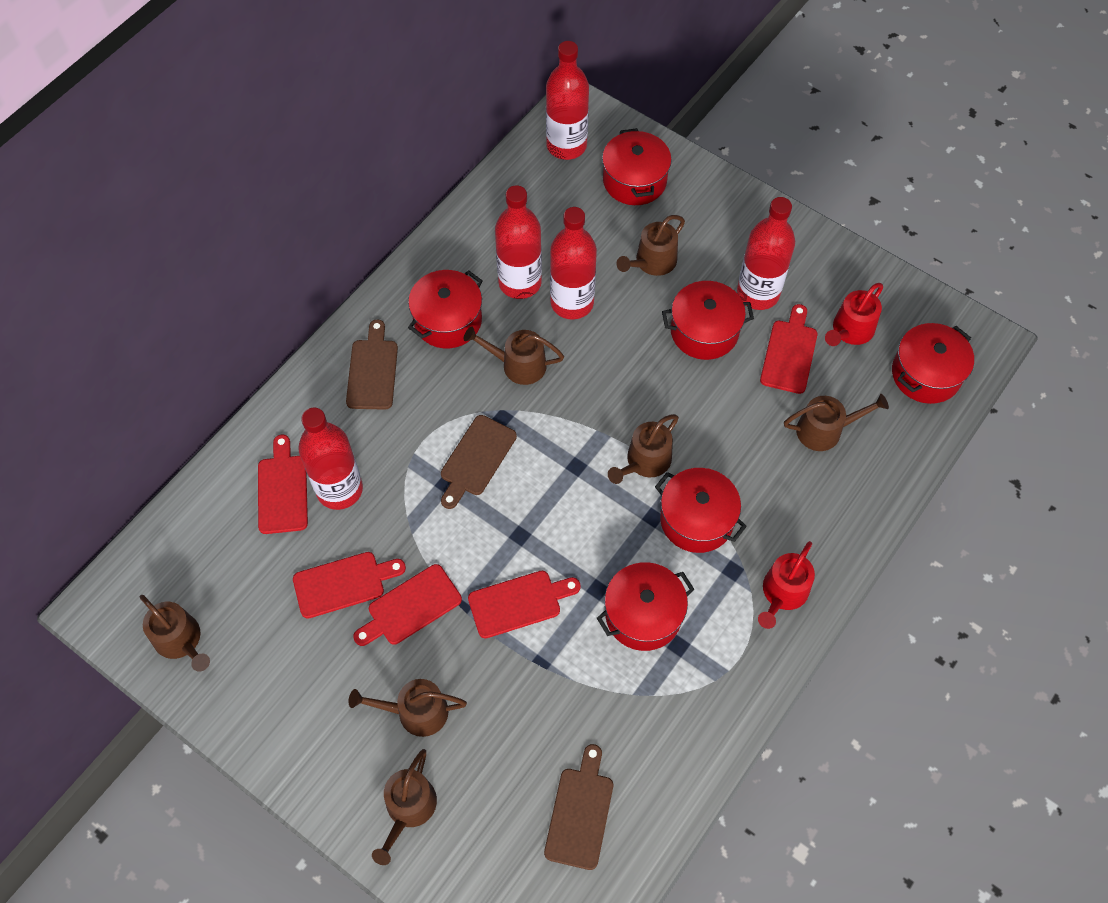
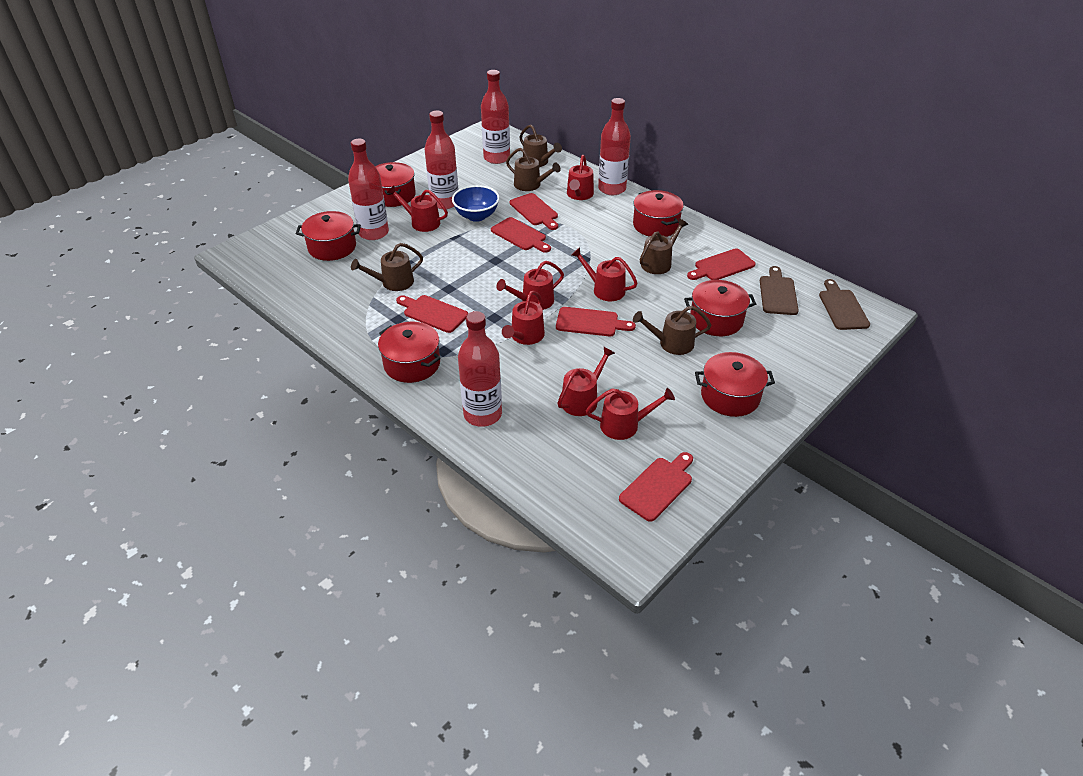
blue bowl: none = 0 -> [452,185,500,222] = 1
brown cutting board: [346,319,398,410] [441,415,517,509] [544,744,613,870] = 3 -> [760,266,799,315] [819,279,870,330] = 2
brown watering can: [140,595,210,672] [348,679,467,737] [372,749,437,865] [464,326,564,385] [608,414,679,484] [617,215,685,276] [784,394,889,451] = 7 -> [351,243,423,291] [506,148,560,191] [519,125,562,167] [633,306,711,355] [640,219,688,274] = 5
red cutting board: [258,435,308,534] [293,552,406,619] [353,564,462,646] [468,571,581,638] [760,304,818,394] = 5 -> [396,295,468,333] [491,217,551,253] [510,193,558,230] [556,307,636,336] [619,452,693,522] [687,248,755,280] = 6
red watering can: [758,541,815,629] [825,283,883,346] = 2 -> [387,186,448,232] [497,261,564,310] [502,291,545,345] [558,346,615,416] [567,155,594,200] [571,247,638,301] [586,388,675,440] = 7

